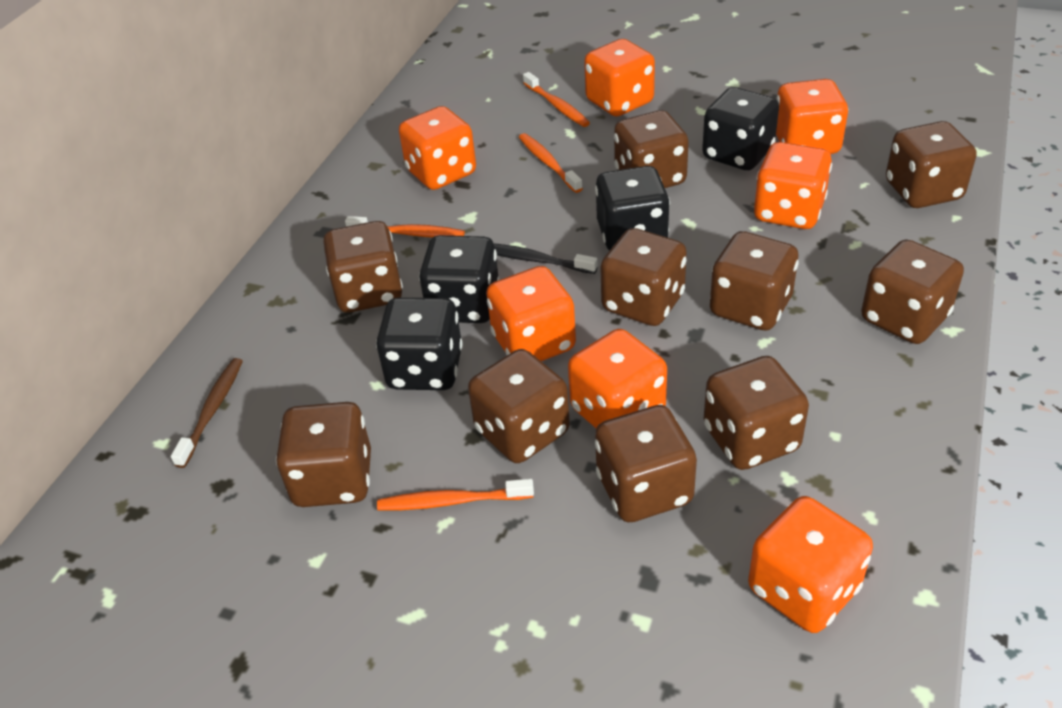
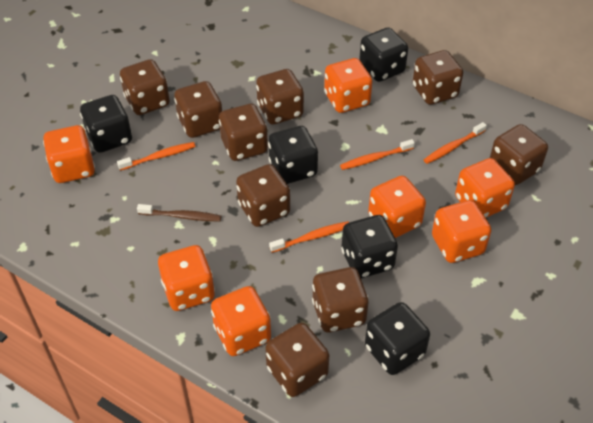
black dice: [376,298,463,390] [419,235,500,323] [595,166,670,251] [702,87,779,170] = 4 -> [80,95,132,153] [268,126,318,184] [341,215,398,278] [359,28,408,82] [365,302,430,375] = 5
black toothbrush: [494,244,598,274] = 1 -> none = 0
brown dice: [276,402,371,507] [323,221,403,313] [468,349,570,463] [595,405,697,522] [600,228,687,326] [614,110,689,188] [704,356,809,470] [710,231,799,331] [861,240,964,344] [886,121,977,208] = 10 -> [120,59,170,115] [174,81,222,138] [219,104,268,161] [236,164,290,227] [256,69,304,125] [265,323,329,397] [312,267,369,332] [412,50,463,105] [490,124,548,185] = 9

